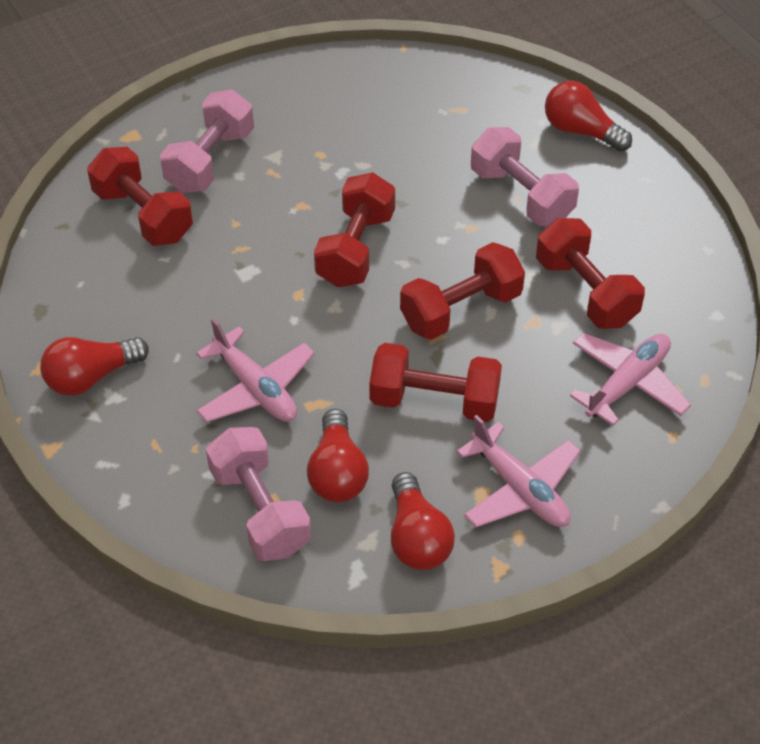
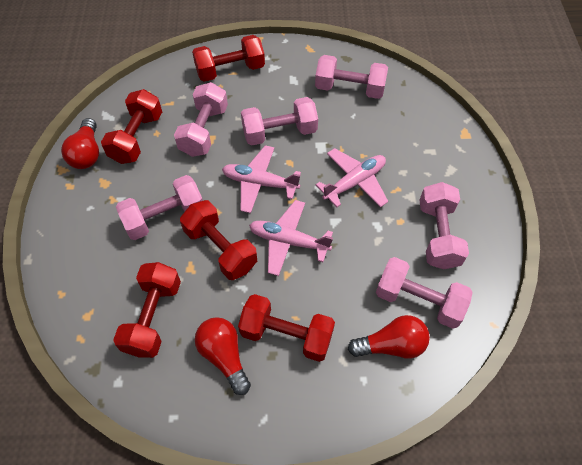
pink dumbbell: [160,89,254,193] [206,427,311,561] [471,127,579,226] = 3 -> [116,175,203,240] [174,82,228,157] [241,97,318,146] [315,55,388,99] [376,257,473,329] [419,182,469,269] = 6
red light bulb: [40,337,149,396] [307,409,369,502] [391,472,455,570] [545,81,632,152] = 4 -> [61,118,99,169] [195,317,251,395] [348,315,430,359] = 3

